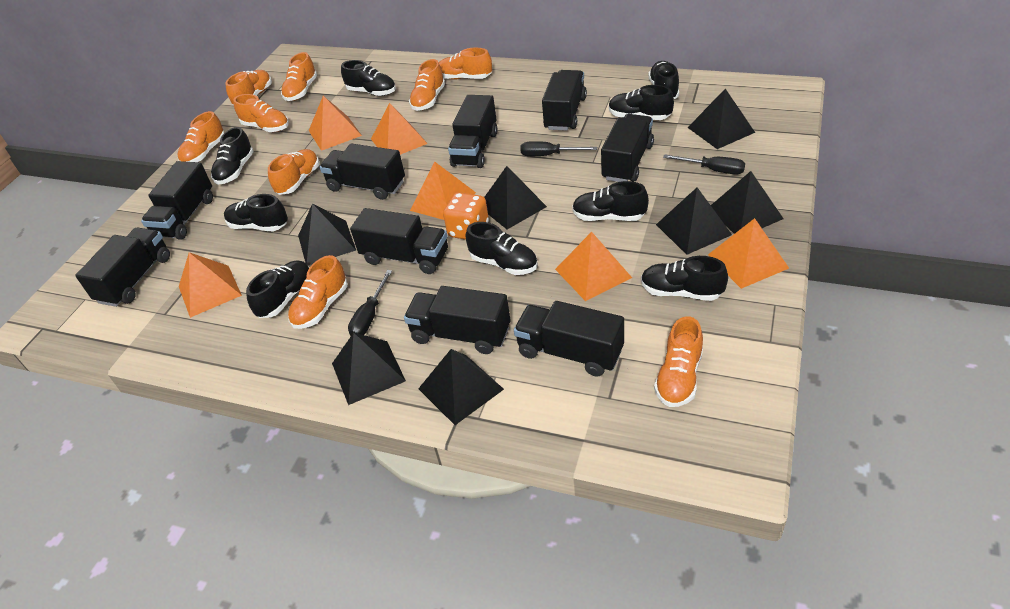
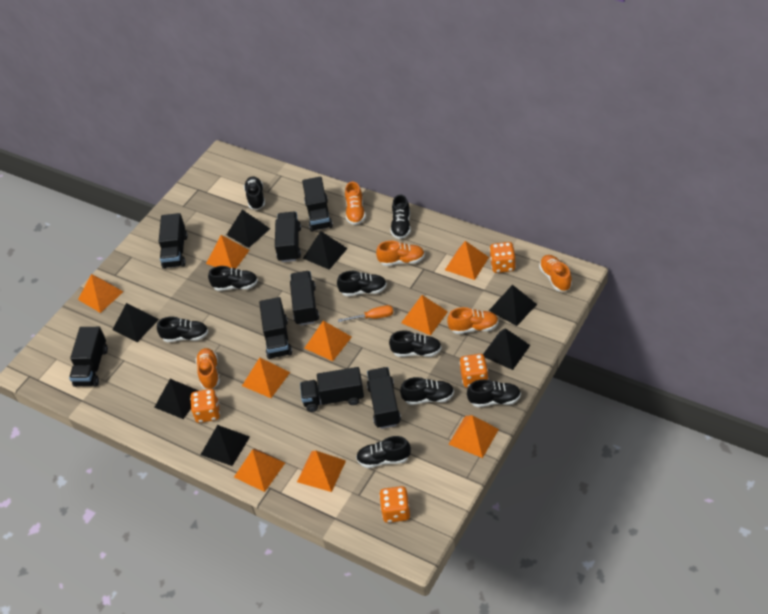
black screwdriver: [348,270,392,336] [520,141,597,156] [663,154,745,175] = 3 -> none = 0
black truck: [75,228,170,307] [141,161,213,240] [320,143,405,200] [350,208,448,274] [404,286,511,354] [448,95,498,168] [514,301,624,377] [542,70,587,131] [601,114,654,182] = 9 -> [69,327,108,387] [159,213,188,269] [259,297,292,359] [275,212,301,262] [290,271,319,326] [300,367,364,412] [302,176,333,232] [367,367,401,429] = 8
orange dice: [443,192,489,240] = 1 -> [190,389,220,423] [379,486,410,523] [459,354,488,388] [490,242,516,273] = 4
orange pyramid: [179,252,242,318] [309,96,362,151] [371,103,428,155] [410,162,476,220] [555,232,632,301] [708,218,789,289] = 6 -> [78,274,123,313] [206,235,249,268] [234,449,285,492] [242,358,290,398] [297,450,346,492] [304,321,352,361] [401,295,448,336] [445,241,489,280] [448,415,499,458] = 9
orange screwdriver: none = 0 -> [338,305,393,322] = 1
orange shoe: [178,111,224,162] [226,70,272,105] [233,94,289,132] [268,149,319,195] [281,52,317,101] [288,255,348,329] [409,59,445,111] [439,48,492,80] [654,316,703,407] = 9 -> [196,348,220,389] [345,182,366,225] [376,241,425,266] [447,307,499,334] [539,255,572,291] = 5

